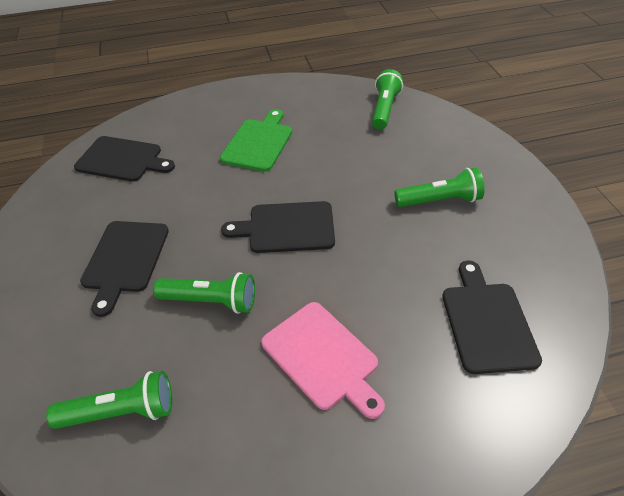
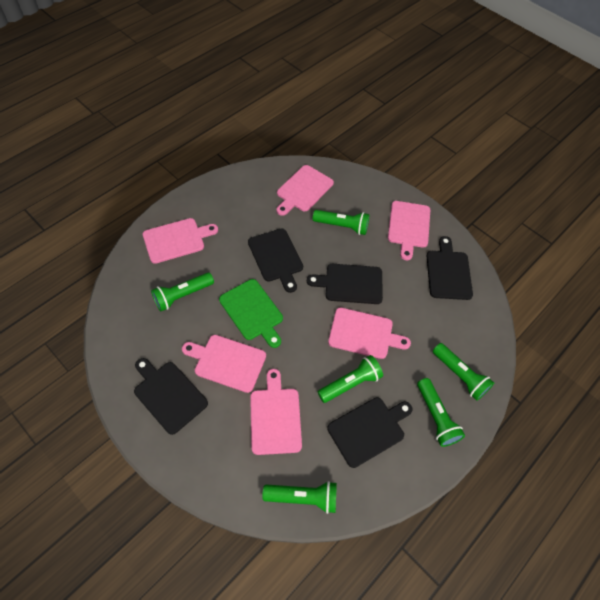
black cutting board: [74,136,175,182] [80,221,169,317] [221,201,335,253] [442,261,542,374] = 4 -> [134,358,208,435] [248,229,303,293] [307,264,383,304] [327,397,413,468] [427,236,473,300] = 5
green flashlight: [46,371,172,429] [153,272,255,314] [372,69,403,130] [394,167,485,207] = 4 -> [151,273,214,311] [262,481,337,514] [313,210,369,235] [318,355,383,403] [417,378,465,447] [433,343,494,401] = 6
pink cutting board: [261,302,385,419] = 1 -> [143,218,218,264] [182,335,266,393] [250,369,302,455] [276,165,334,216] [328,307,411,359] [388,201,430,260] = 6

